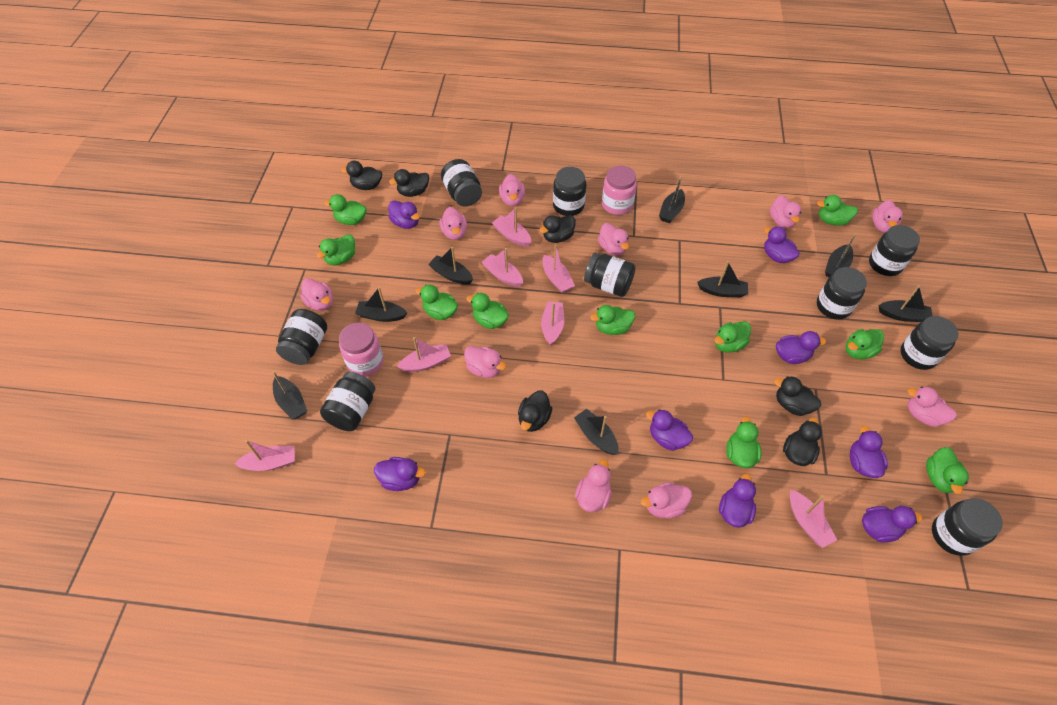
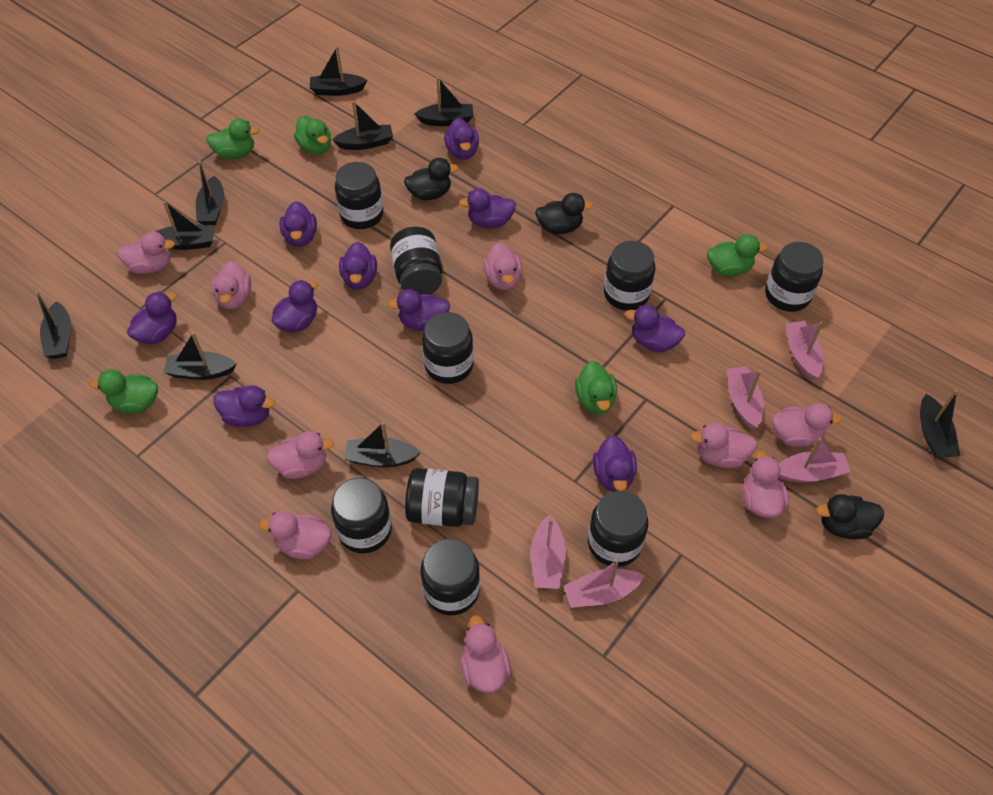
black boat: [272,371,307,420] [355,287,407,322] [428,247,473,284] [574,409,619,455] [659,176,685,223] [697,261,748,297] [825,233,857,277] [878,285,932,322] = 8 -> [36,292,71,359] [155,201,215,250] [164,332,237,380] [196,161,224,225] [310,46,367,96] [332,101,393,150] [344,422,420,468] [414,77,474,126] [920,390,960,458] = 9
black duck: [341,161,382,190] [389,169,429,197] [518,391,552,432] [539,215,576,243] [774,376,821,416] [783,418,822,466] = 6 -> [404,158,459,200] [535,193,593,234] [816,494,884,539] = 3
green duck: [317,234,355,265] [324,194,367,225] [415,285,458,320] [466,293,509,329] [590,305,635,335] [714,321,751,353] [726,417,761,468] [817,195,858,226] [845,329,884,359] [926,447,969,494] = 10 -> [90,369,158,413] [206,119,260,159] [294,116,331,155] [575,361,617,414] [707,234,768,276] = 5
pink boat: [234,440,295,471] [397,337,451,372] [481,248,523,287] [492,207,532,247] [541,301,564,345] [542,245,575,293] [790,490,837,548] = 7 -> [531,515,566,589] [564,559,644,608] [727,366,764,429] [779,438,851,483] [785,321,824,380] = 5
pink duck: [300,278,333,311] [439,207,467,240] [464,346,506,378] [499,174,525,206] [575,460,612,512] [598,223,629,256] [641,482,692,518] [770,195,801,228] [872,200,903,233] [907,386,957,427] = 10 -> [117,232,175,274] [212,261,251,309] [259,511,331,559] [267,431,334,479] [460,615,511,693] [483,243,522,290] [690,423,757,468] [742,451,789,518] [772,403,842,447] = 9
pink jar: [339,323,384,376] [602,166,637,215] = 2 -> none = 0
purple duck: [374,457,426,491] [388,200,420,229] [646,409,693,451] [719,474,756,528] [764,226,800,263] [776,331,826,364] [850,426,888,478] [862,506,922,543] = 8 -> [127,292,177,344] [213,385,275,427] [272,280,318,332] [279,201,317,247] [339,242,377,290] [388,289,450,331] [444,118,479,160] [459,188,516,228] [593,435,637,492] [625,305,685,352] = 10

